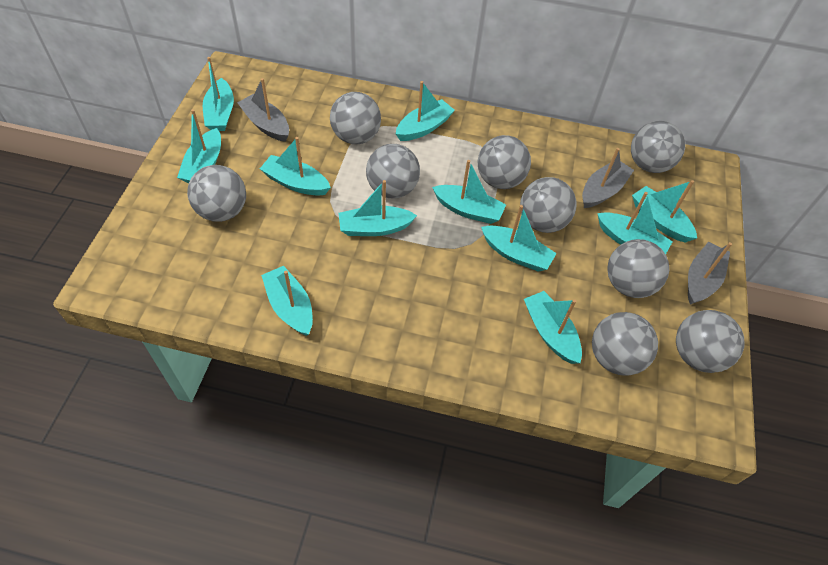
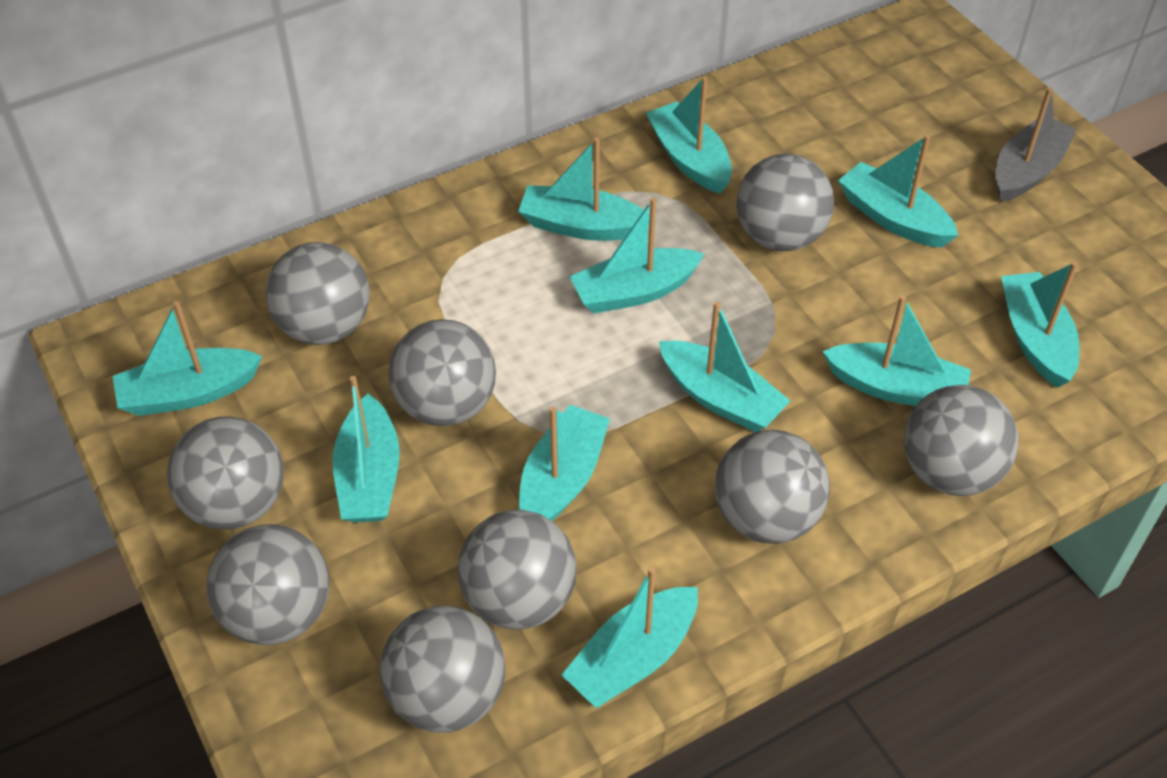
grey boat: [237,78,289,142] [582,148,634,208] [688,242,732,304] = 3 -> [995,87,1077,202] = 1

